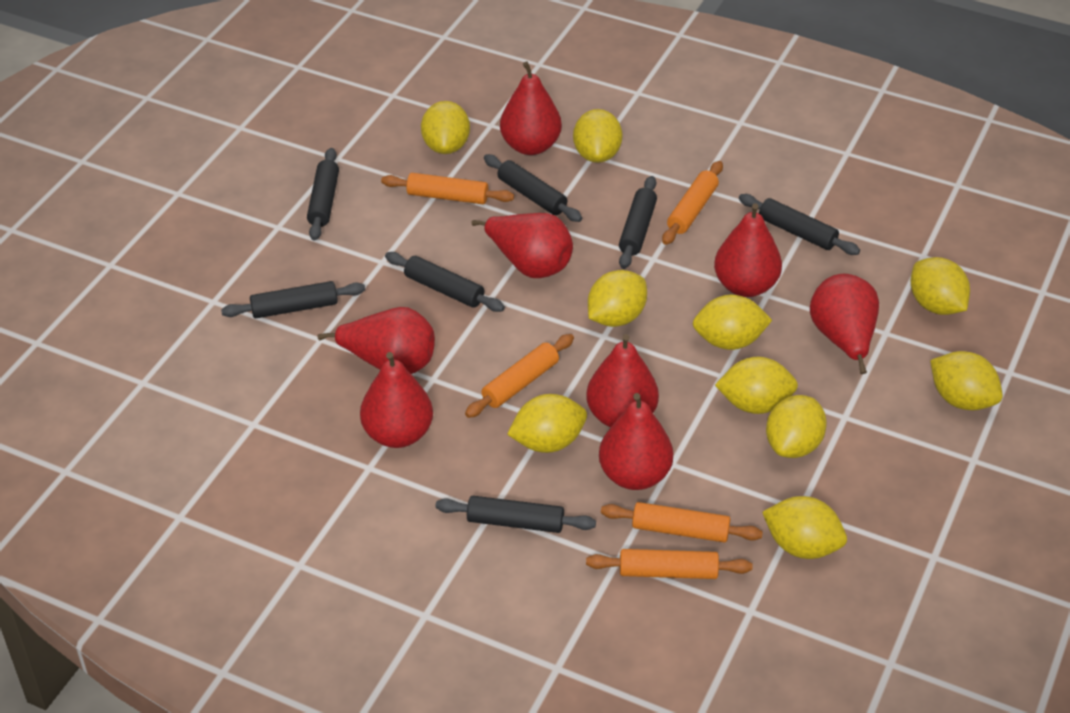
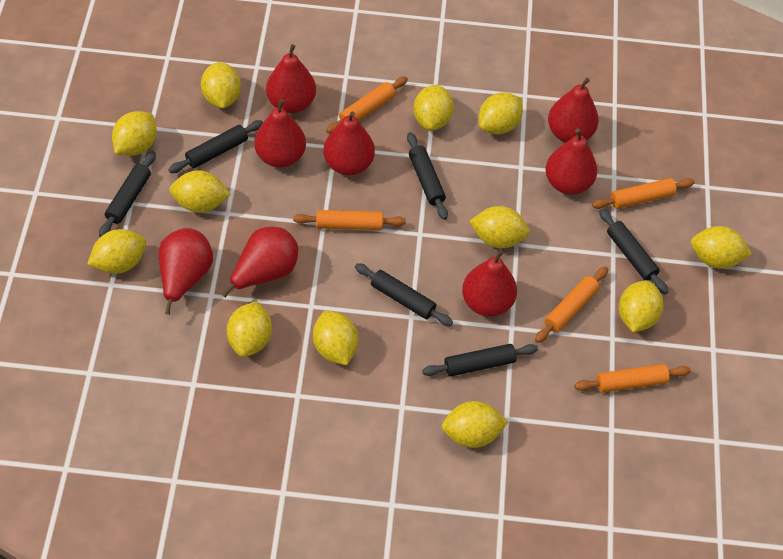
black rolling pin: [221,281,365,318] [307,148,339,240] [385,252,505,312] [435,496,596,533] [484,154,582,222] [619,176,657,269] [739,194,860,255] = 7 -> [99,151,156,237] [169,120,263,173] [355,263,453,326] [407,132,448,220] [422,344,538,377] [599,209,668,294] = 6
yellow lemon: [421,101,470,154] [507,394,587,453] [573,109,623,163] [588,270,647,327] [693,295,772,350] [715,357,798,414] [762,496,847,559] [766,395,827,458] [911,257,970,315] [930,351,1003,410] = 10 -> [87,229,146,274] [112,111,157,156] [170,170,230,213] [201,62,241,108] [227,301,272,357] [313,311,358,365] [414,85,454,131] [442,401,508,448] [469,206,530,248] [478,92,523,134] [619,280,663,332] [691,226,752,268] = 12

